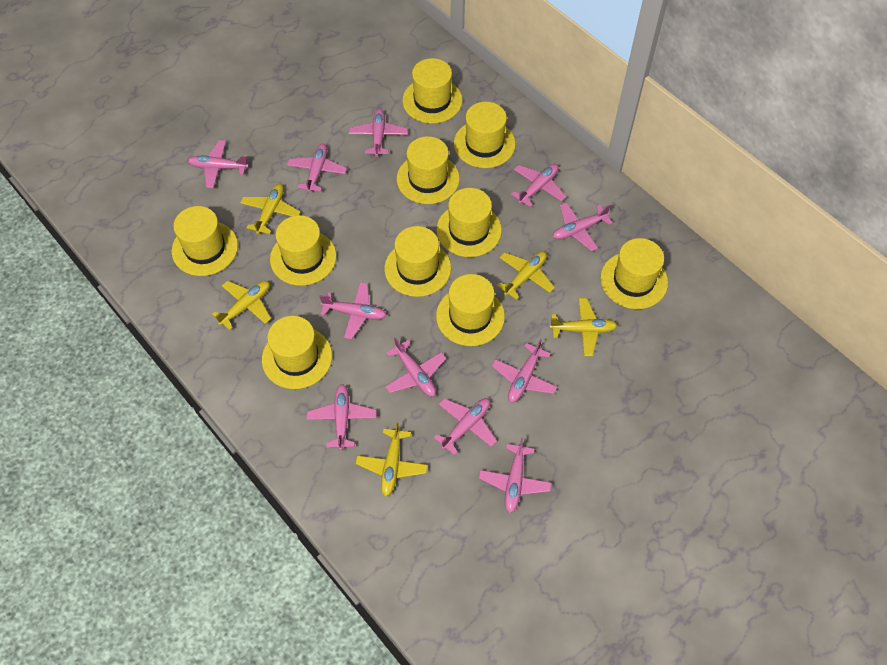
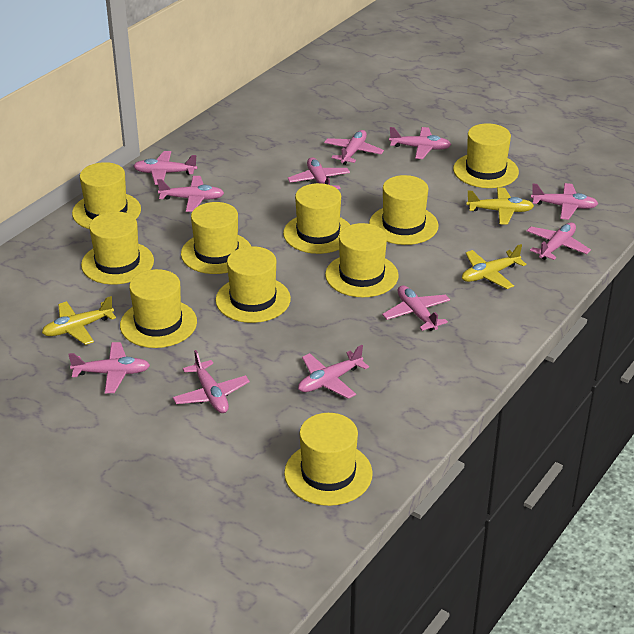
yellow plane: [212,281,271,330] [240,184,300,234] [356,422,428,497] [496,251,555,300] [549,298,618,356] = 5 -> [42,296,116,345] [462,244,526,289] [466,187,534,225] = 3

